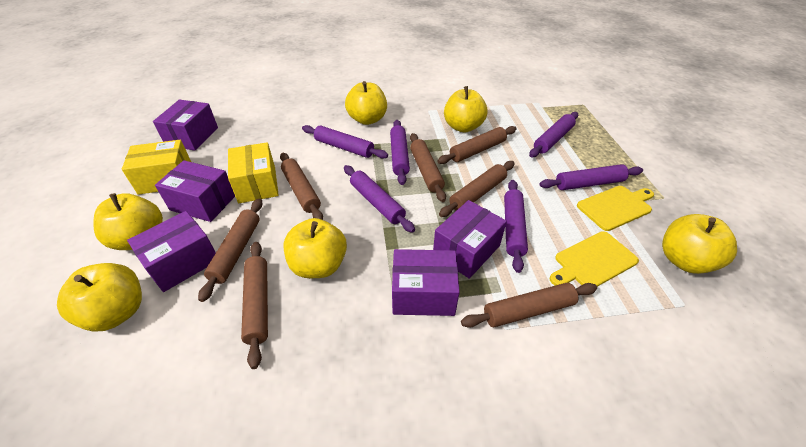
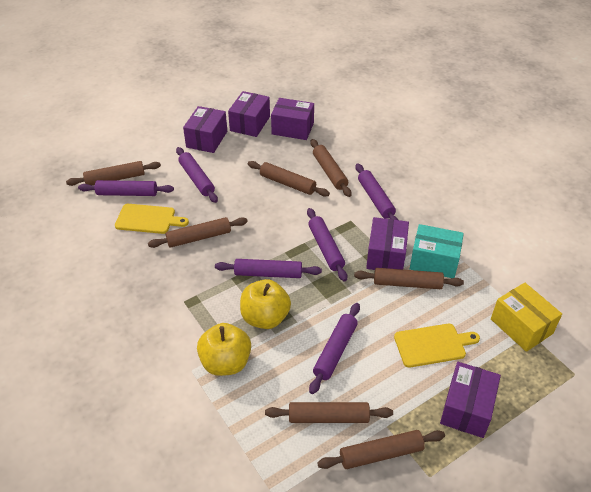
turquoise box: none = 0 -> [410,224,464,278] = 1
yellow apple: [57,263,142,332] [93,193,163,250] [284,218,347,278] [345,81,387,125] [444,86,487,133] [662,214,737,274] = 6 -> [197,323,251,376] [240,279,291,329] = 2
yellow box: [122,140,191,195] [228,142,279,203] = 2 -> [491,283,562,352] = 1

